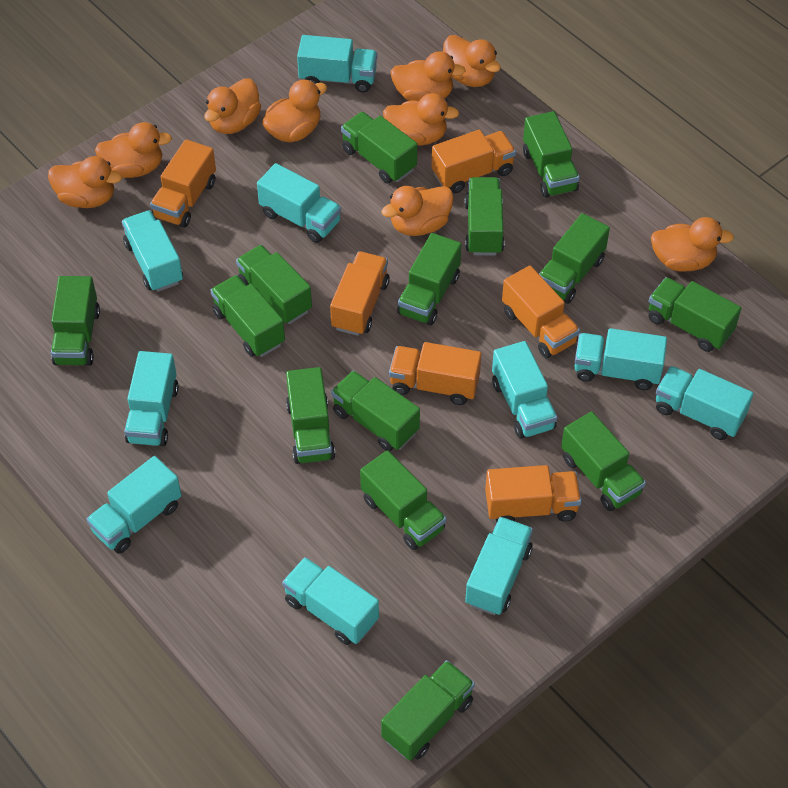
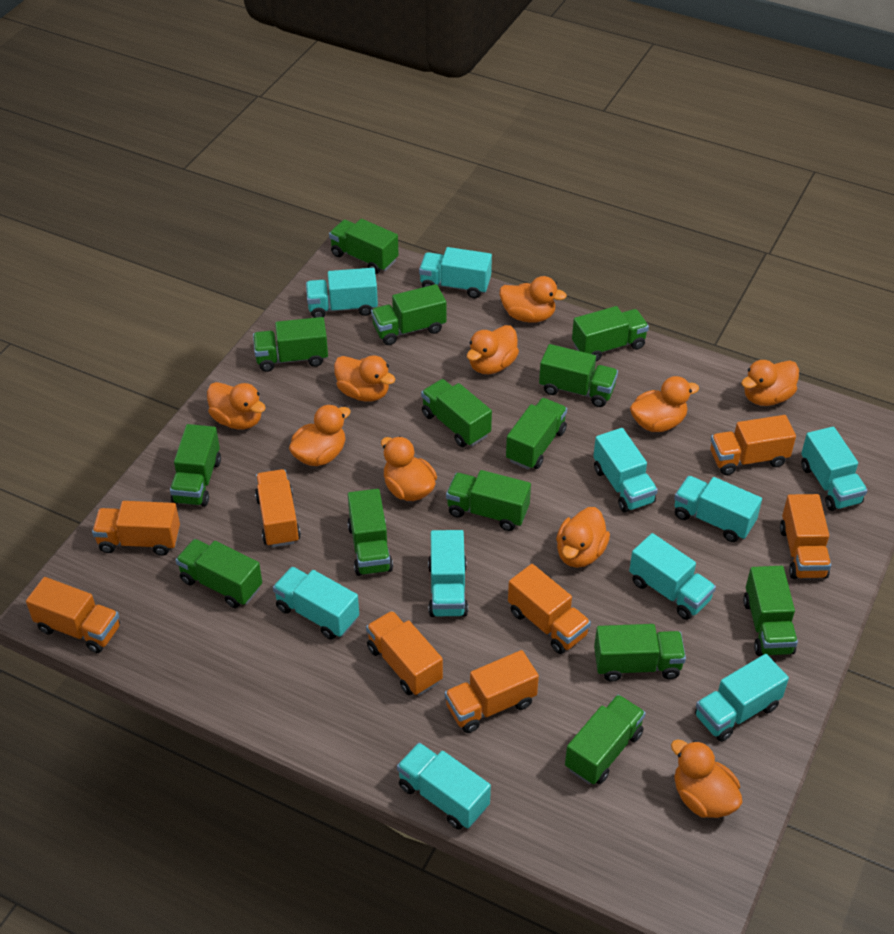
orange duck: [48,156,122,208] [95,122,172,178] [204,78,261,134] [262,79,327,142] [381,186,454,236] [383,93,459,146] [390,51,466,101] [443,35,501,87] [651,217,734,272] = 9 -> [207,382,266,429] [289,404,351,466] [334,355,396,402] [381,436,437,501] [467,325,519,374] [500,276,567,323] [556,507,610,568] [630,376,699,432] [671,739,743,818] [741,360,799,406] = 10
orange truck: [150,139,216,228] [330,251,390,336] [389,342,481,405] [431,130,516,193] [485,465,582,523] [502,266,580,358] = 6 -> [26,577,120,653] [92,501,180,556] [255,469,301,547] [366,611,443,695] [445,650,539,733] [508,564,591,654] [710,415,796,475] [780,494,831,579] = 8

